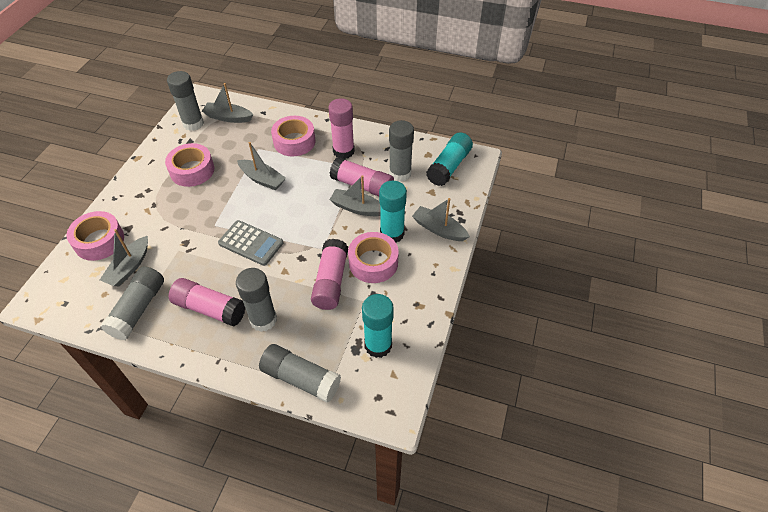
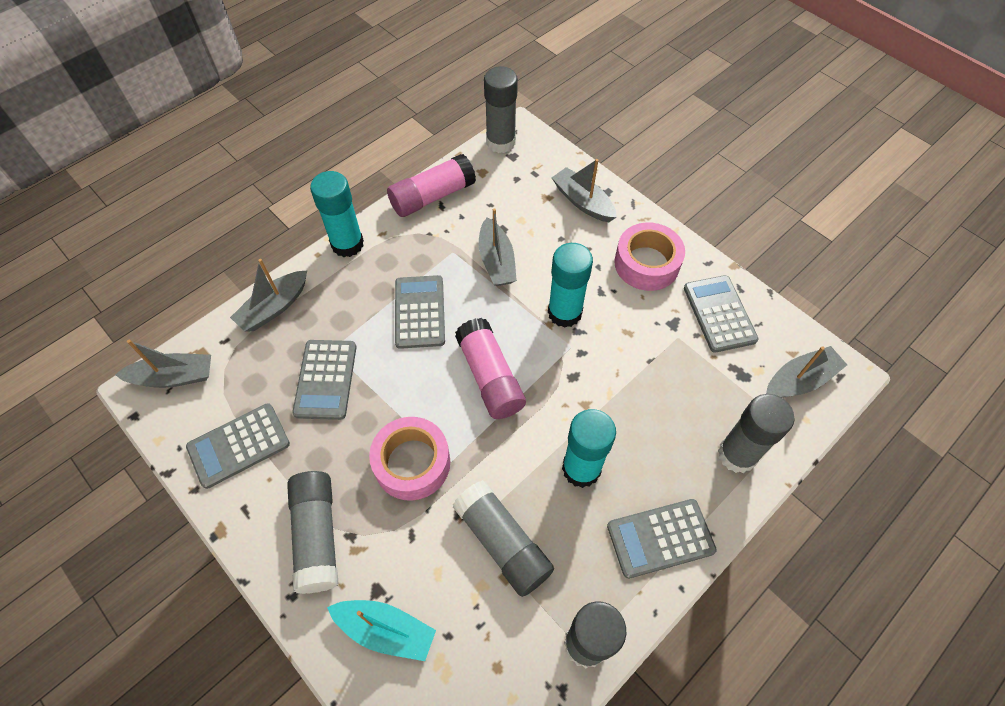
grey calculator: [218,220,283,266] = 1 -> [186,403,290,489] [292,340,357,420] [395,275,445,349] [607,499,717,579] [684,275,759,353] = 5
pink glue stick: [169,278,246,327] [311,238,348,310] [329,98,355,159] [330,157,394,196] = 4 -> [387,154,476,217] [455,318,526,419] = 2
pink tape: [67,211,124,261] [165,143,214,187] [271,116,315,157] [348,232,399,283] = 4 -> [369,417,450,501] [614,223,685,291] = 2
turquoise boat: none = 0 -> [327,600,436,661] = 1

